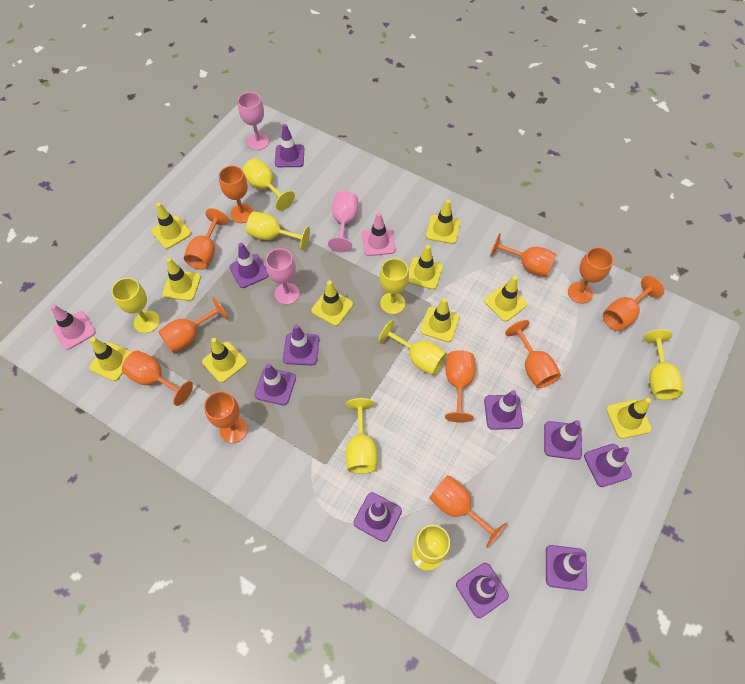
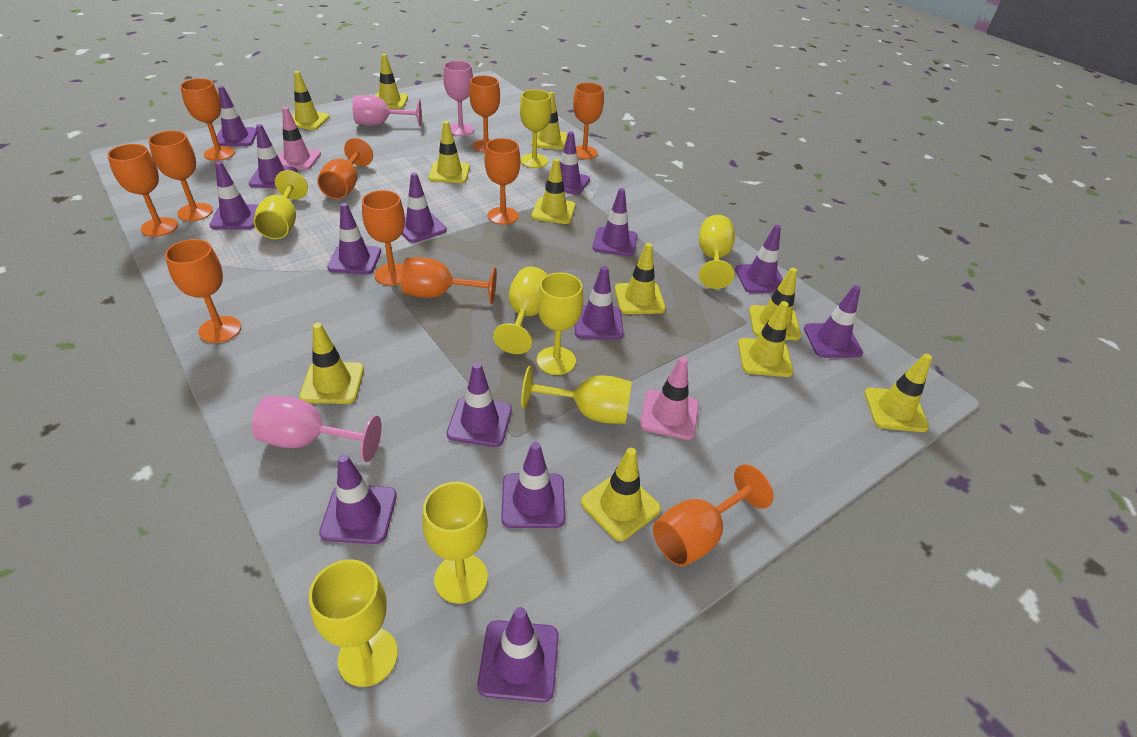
purple traffic cone: [230,243,269,288] [254,363,296,405] [275,124,304,167] [283,324,319,365] [354,492,402,542] [456,563,509,618] [484,390,523,430] [544,420,582,460] [546,545,587,591] [584,444,632,487] = 10 -> [210,161,258,230] [217,86,257,146] [249,124,297,188] [319,454,397,544] [327,203,381,275] [402,173,447,243] [447,362,512,447] [478,607,559,703] [501,442,565,528] [545,131,590,195] [574,266,624,340] [593,188,637,256] [735,225,783,293] [804,285,863,358] = 14
yellow traffic cone: [89,337,132,381] [152,202,191,249] [162,258,201,301] [202,338,247,383] [311,281,353,326] [408,245,443,289] [420,298,460,342] [426,199,460,244] [484,276,527,322] [606,398,652,439] = 10 -> [292,71,329,130] [299,323,364,404] [375,54,408,109] [429,121,470,183] [531,92,567,150] [532,158,575,224] [581,448,661,541] [615,243,666,314] [738,301,793,377] [749,268,801,341] [864,354,932,432] = 11

